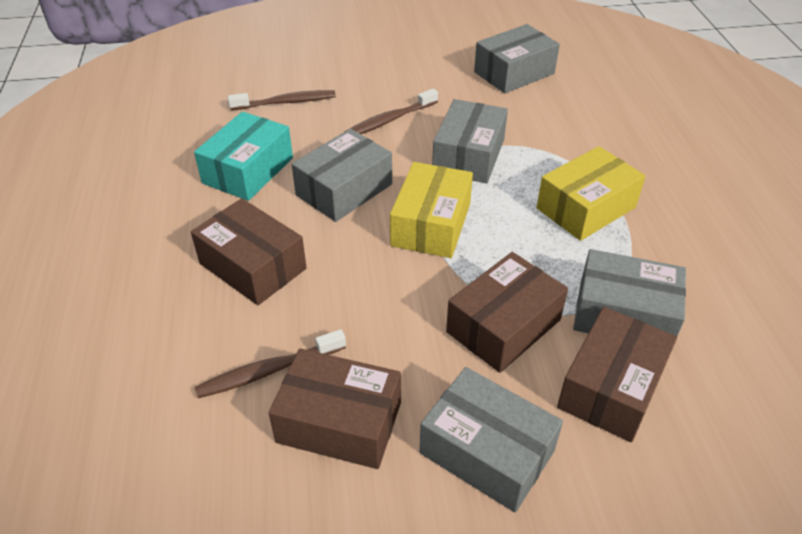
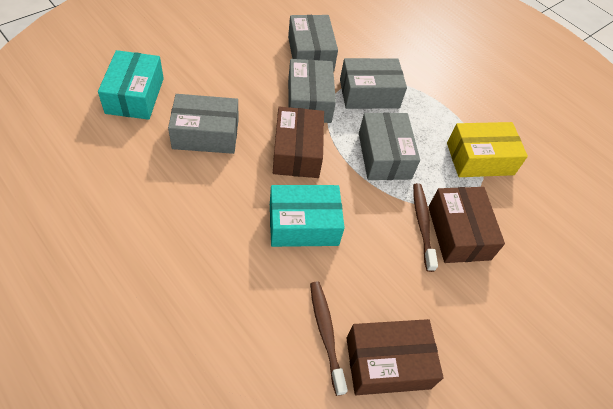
brown box: [191,198,307,305] [269,348,401,469] [446,252,568,373] [557,307,677,442] = 4 -> [273,106,324,178] [346,319,444,395] [428,187,505,263] = 3
brown toothbrush: [194,329,346,398] [228,90,336,110] [346,88,438,134] = 3 -> [310,281,348,396] [413,183,438,272] = 2
turquoise box: [194,111,293,201] = 1 -> [98,50,164,120] [270,185,345,247] = 2
yellow box: [390,162,473,258] [536,146,646,241] = 2 -> [447,122,528,177] = 1

